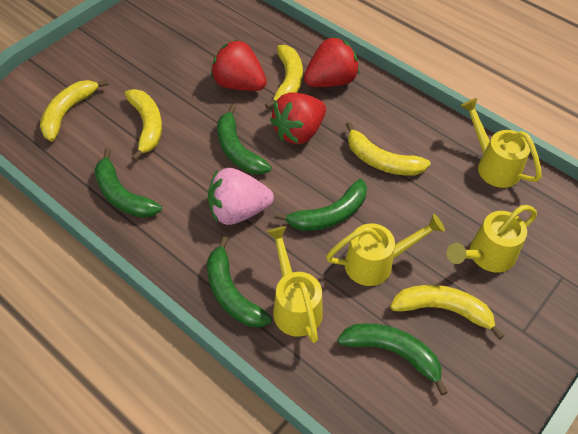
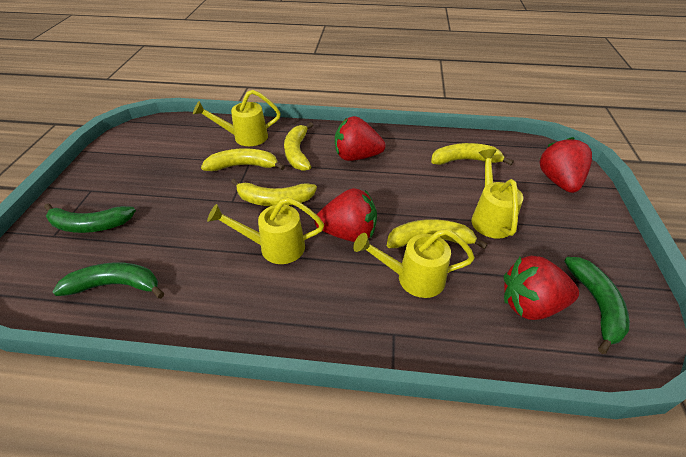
green banana: [95,149,162,218] [207,236,272,328] [217,105,272,175] [274,179,367,231] [337,323,448,395] = 5 -> [44,203,136,233] [52,262,164,299] [564,257,630,354] = 3
pink strawberry: [208,168,274,225] = 1 -> none = 0
red strawberry: [211,40,267,91] [270,92,326,144] [304,37,359,87] = 3 -> [315,188,377,242] [335,116,386,161] [504,256,579,320] [539,137,592,193] = 4

